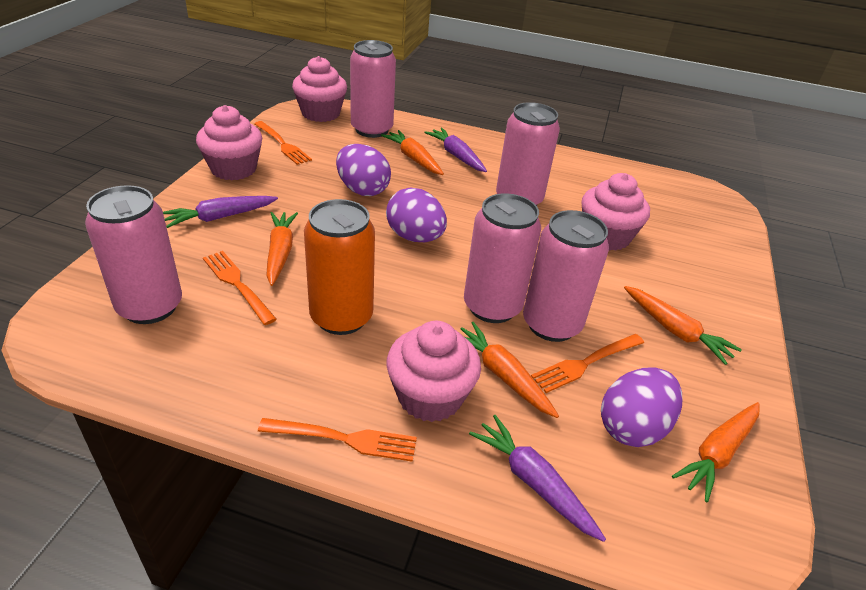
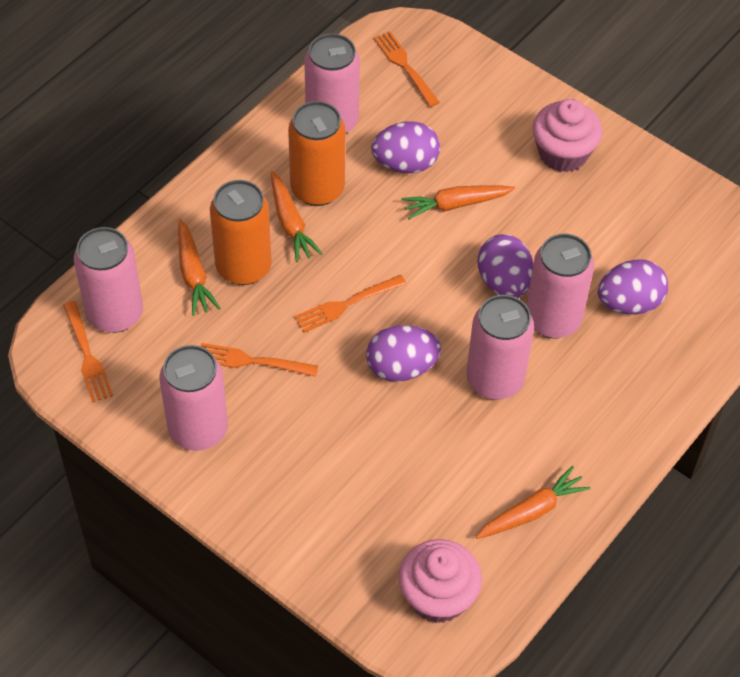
orange can: [304,199,375,335] = 1 -> [210,180,272,285] [288,101,345,206] = 2
orange carrot: [266,212,298,286] [381,130,444,175] [461,322,559,418] [624,286,742,365] [672,402,760,502] = 5 -> [178,219,220,315] [271,171,323,262] [402,186,515,220] [476,466,591,539] = 4
pink cupcake: [196,105,262,181] [292,56,347,122] [386,321,481,422] [582,173,650,250] = 4 -> [399,539,482,623] [533,99,603,172] = 2
purple carrot: [163,196,278,228] [424,128,487,172] [469,415,606,542] = 3 -> none = 0
purple egg: [336,144,391,196] [386,187,447,242] [601,368,682,447] = 3 -> [366,325,441,382] [371,121,440,173] [478,234,533,298] [598,259,668,315] = 4

